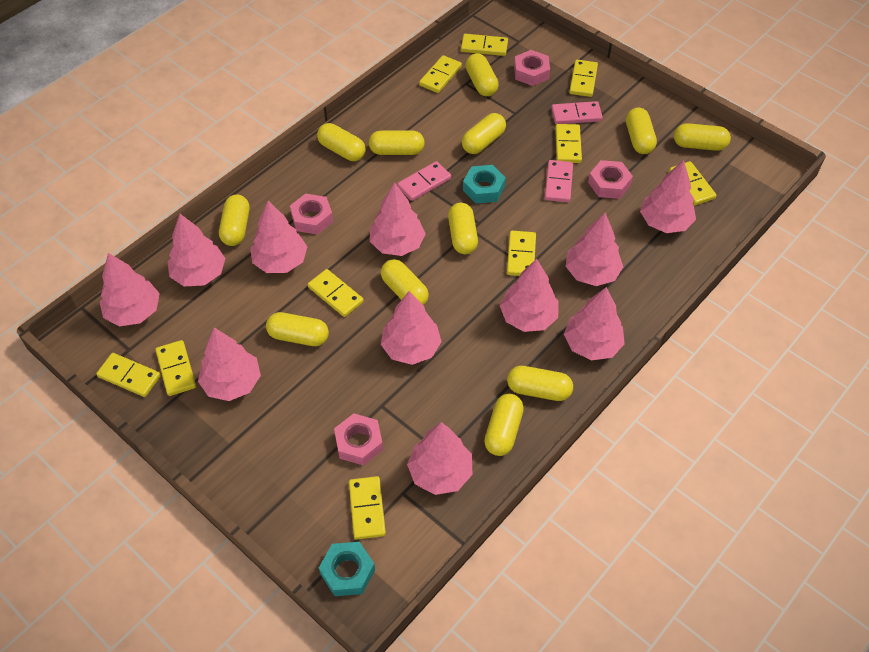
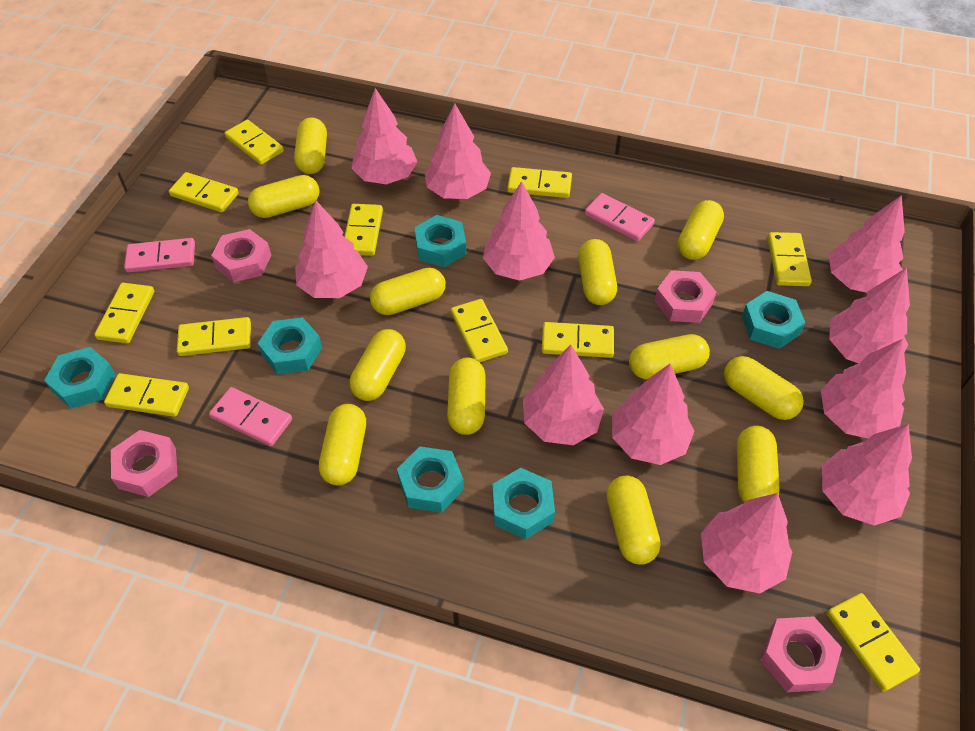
turquoise nut: [319,542,375,596] [463,165,506,203] = 2 -> [44,347,116,408] [258,317,322,375] [397,446,464,513] [414,215,466,267] [492,468,555,539] [742,291,805,349] = 6
yellow domino: [96,353,161,397] [155,340,196,396] [308,269,364,317] [349,476,386,540] [419,55,462,93] [461,34,508,56] [507,231,536,276] [555,124,582,163] [569,60,598,97] [669,161,717,205] = 10 -> [94,283,154,343] [104,373,189,417] [169,172,239,212] [177,317,251,356] [225,120,284,165] [344,204,383,256] [451,299,508,362] [507,167,572,198] [542,322,614,358] [767,232,812,286] [827,593,920,691] = 11

